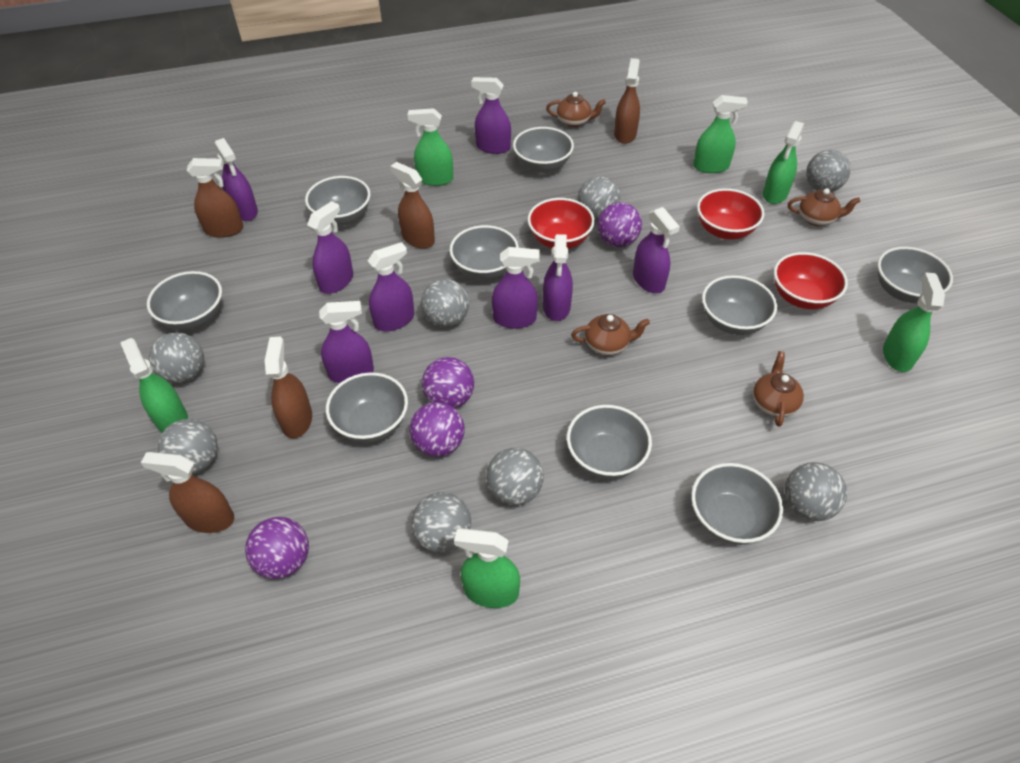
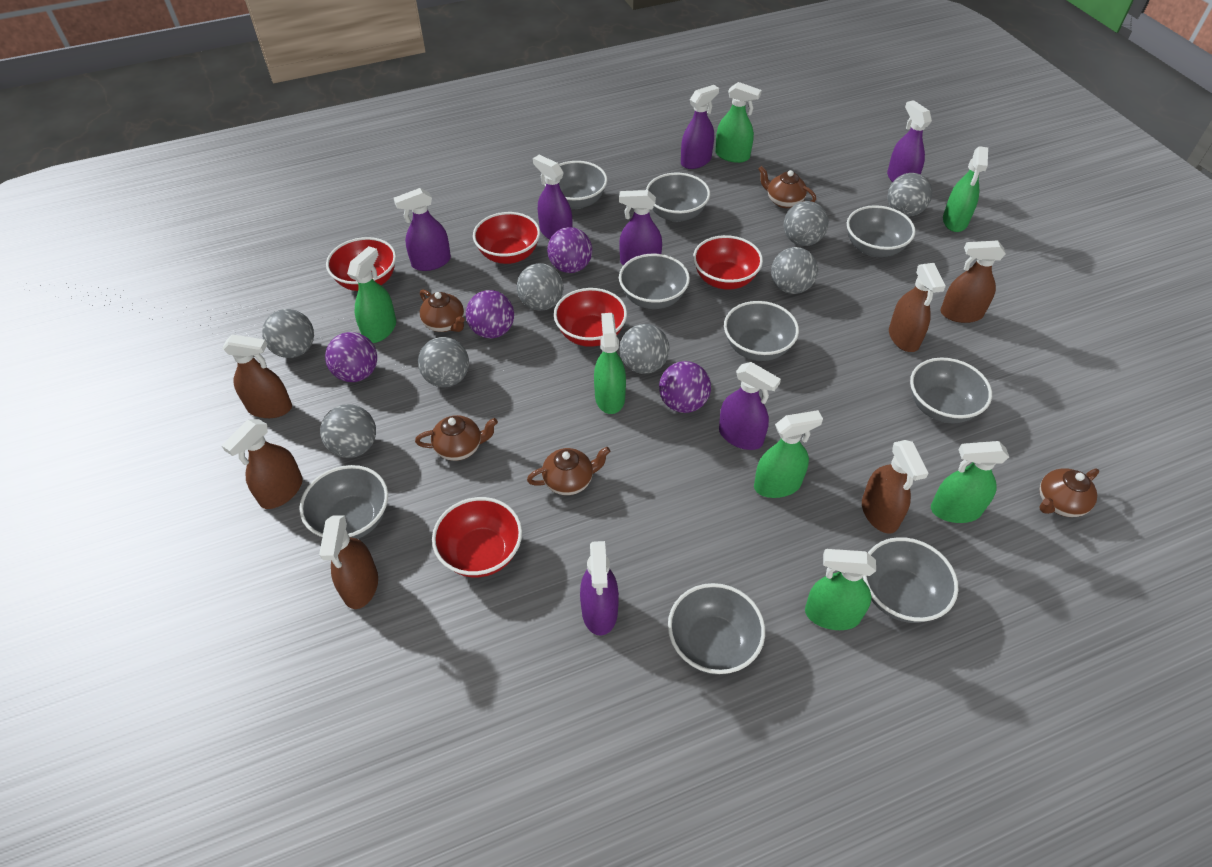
brown spray bottle: [141,452,234,533] [186,158,243,238] [265,337,312,438] [390,162,435,249] [614,58,640,144] = 5 -> [222,334,292,418] [222,419,303,509] [319,516,378,609] [862,440,929,534] [889,263,946,352] [940,240,1006,323] = 6
brown teapot: [546,92,606,127] [571,314,650,355] [753,351,804,427] [788,188,861,226] = 4 -> [415,415,498,461] [420,289,465,332] [527,447,610,495] [759,166,816,208] [1039,468,1099,517] = 5
green spray bottle: [120,338,188,433] [408,108,453,186] [454,528,520,608] [693,95,748,173] [763,121,804,204] [883,272,945,372] = 6 -> [347,246,396,343] [594,313,626,414] [715,82,762,163] [754,410,823,498] [805,549,876,630] [931,441,1009,523] [943,146,988,232] = 7
purple spray bottle: [215,138,258,221] [307,201,353,294] [319,301,374,383] [368,242,414,331] [471,77,511,154] [492,247,540,329] [543,234,573,321] [633,207,680,293] = 8 -> [394,188,451,271] [533,155,572,240] [580,541,619,636] [619,190,662,265] [681,85,719,169] [719,362,781,450] [887,100,932,182] = 7
red bowl: [528,198,595,249] [697,188,764,239] [774,252,848,309] = 3 -> [326,237,396,291] [432,497,522,577] [473,212,540,264] [554,288,627,347] [693,235,763,290] = 5

